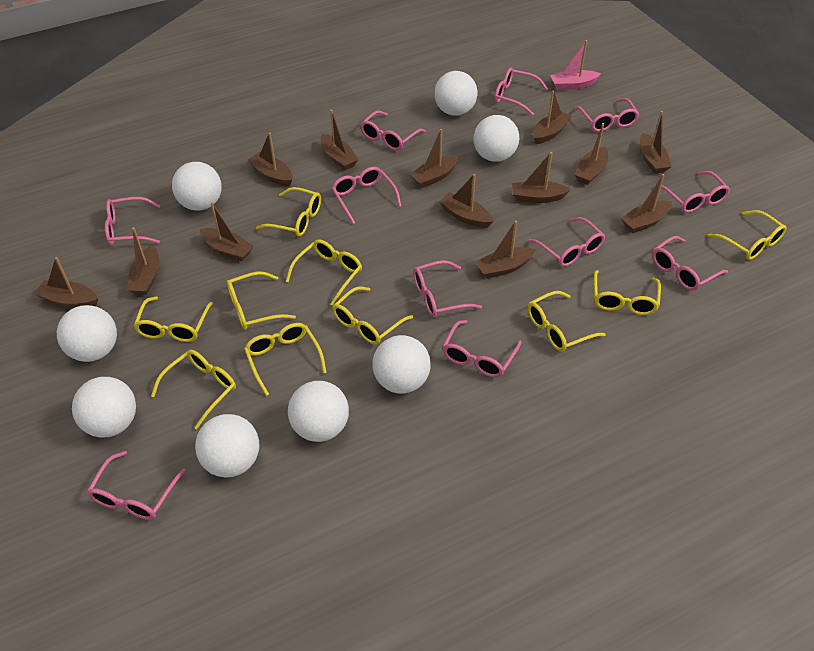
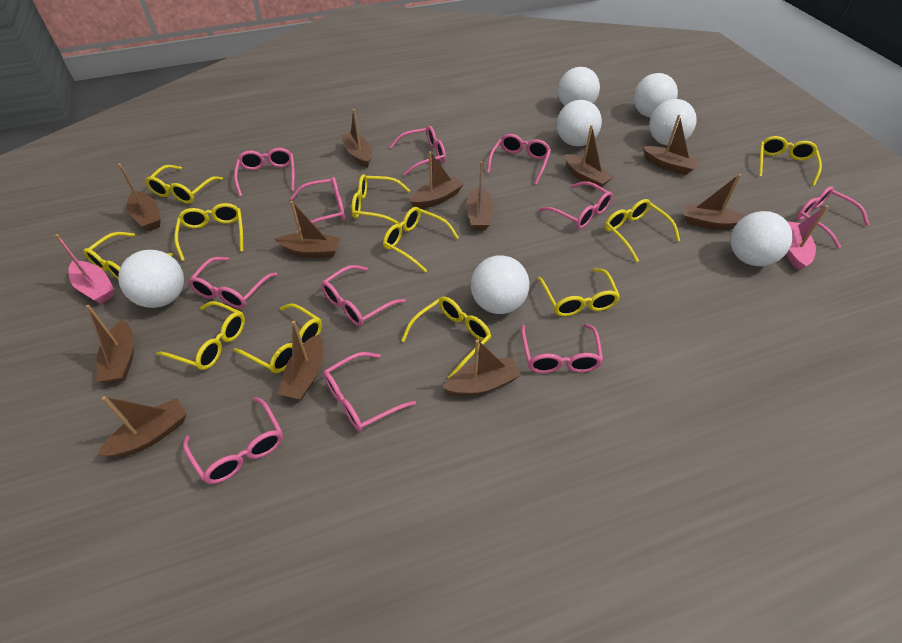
brown boat: [34,257,98,308] [127,227,159,295] [200,202,254,261] [247,133,292,186] [320,110,359,170] [410,129,459,188] [439,174,493,228] [475,221,535,279] [512,152,571,203] [533,90,572,144] [575,123,608,185] [621,174,672,233] [640,111,672,174] = 13 -> [86,304,134,383] [97,396,187,458] [118,164,161,231] [275,201,341,258] [278,320,324,400] [341,109,372,168] [409,151,464,209] [442,339,521,396] [466,161,493,230] [565,125,613,189] [643,115,699,175] [684,174,745,230] = 12
pink boat: [550,40,601,90] = 1 -> [55,234,114,304] [786,205,829,271] = 2
white ball: [57,305,117,362] [72,377,136,438] [172,162,222,211] [195,414,259,478] [288,381,349,442] [372,335,431,394] [434,71,477,116] [473,115,519,162] = 8 -> [118,250,184,308] [471,255,530,314] [557,100,602,146] [558,67,600,106] [634,73,678,118] [649,99,697,145] [731,211,793,266] = 7
yellow glasses: [134,297,213,342] [151,350,236,429] [227,271,296,330] [244,323,327,396] [256,187,321,236] [286,239,362,306] [332,286,413,345] [528,291,606,352] [594,270,661,315] [708,210,787,260] = 10 -> [83,232,173,279] [145,165,223,204] [156,301,245,370] [174,203,243,261] [233,303,322,373] [352,174,411,224] [383,207,459,272] [401,296,491,378] [537,268,620,316] [604,199,680,262] [759,136,822,186] = 11

